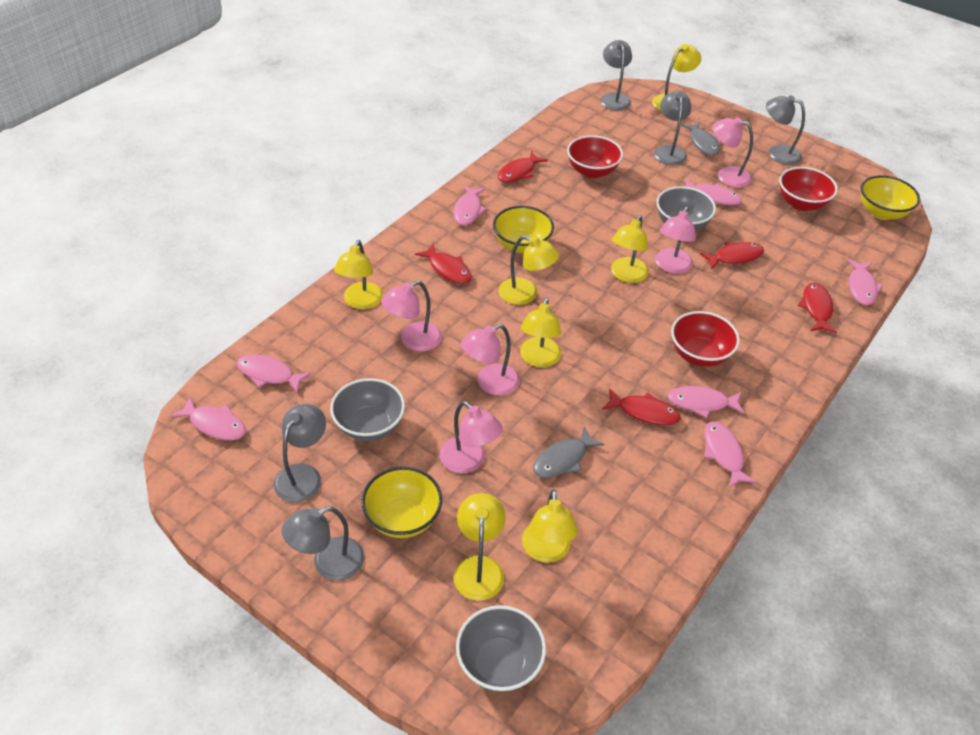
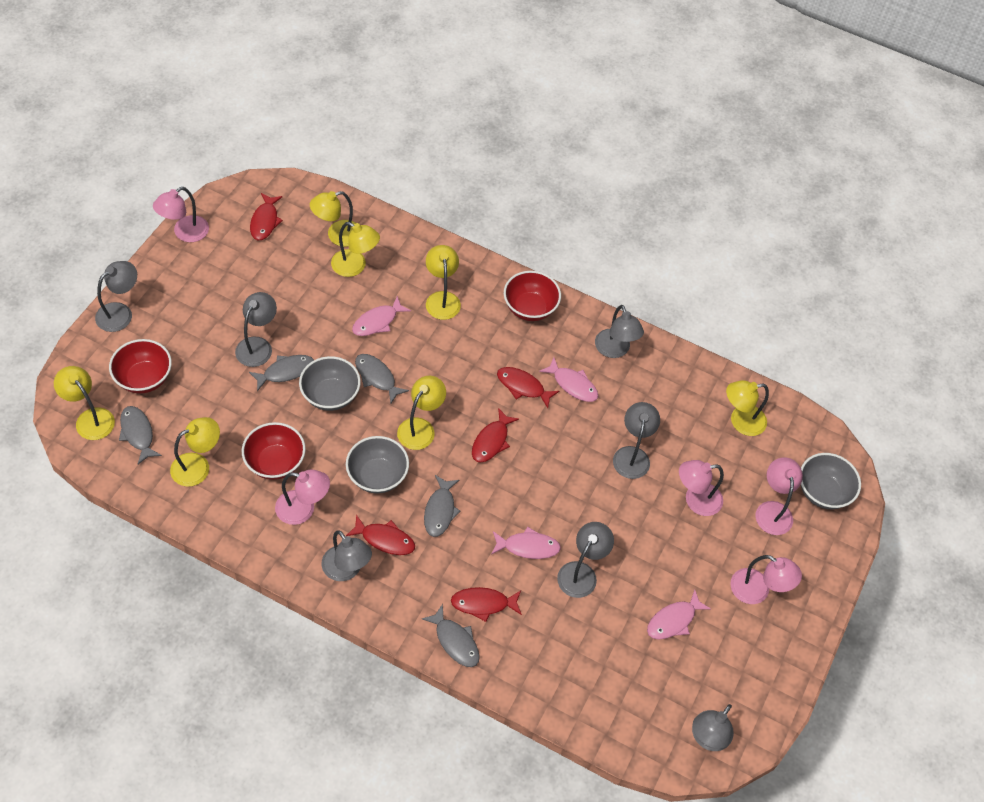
grey fish: [533,426,604,478] [681,122,720,156] = 2 -> [119,406,162,464] [249,355,314,391] [355,354,409,403] [422,604,480,667] [424,475,460,537] = 5
grey lamp: [273,404,326,503] [282,507,364,581] [600,40,632,111] [654,91,691,165] [766,95,805,165] = 5 -> [95,261,137,332] [235,292,277,367] [322,530,372,581] [557,522,614,598] [595,305,644,358] [613,402,660,479] [692,704,734,751] = 7
pink fish: [171,397,246,440] [236,354,311,393] [453,185,487,226] [667,386,745,418] [686,179,742,205] [704,422,757,488] [848,259,883,305] = 7 -> [352,296,411,336] [491,527,561,559] [539,357,598,402] [647,589,711,640] = 4
yellow bowl: [361,467,442,538] [493,206,554,253] [861,175,920,220] = 3 -> none = 0

